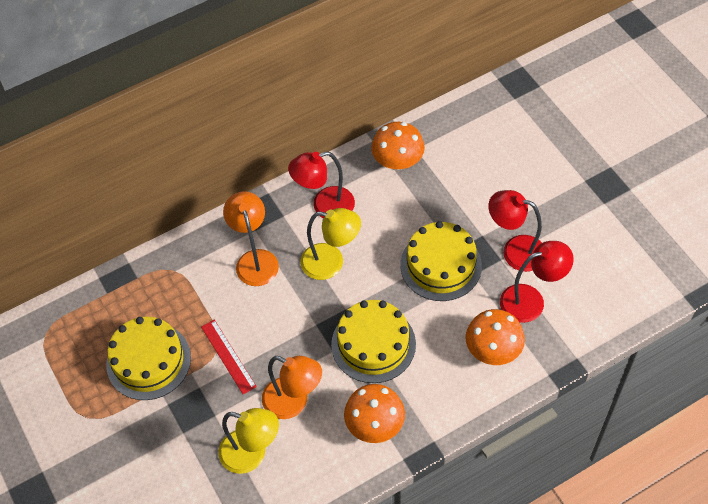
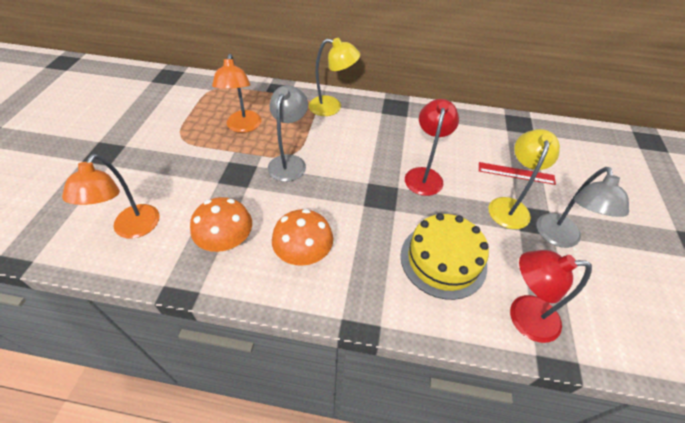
grey lamp: none = 0 -> [268,85,308,182] [536,167,629,248] = 2
orange mushroom: [344,384,405,443] [371,122,425,170] [465,309,525,365] = 3 -> [190,197,252,252] [272,209,333,266] = 2
red lamp: [288,151,355,218] [488,190,542,272] [500,241,574,323] = 3 -> [405,99,459,196] [510,250,592,343] = 2
yellow cake: [106,317,191,400] [331,300,416,383] [400,221,482,301] = 3 -> [401,213,489,300] = 1

